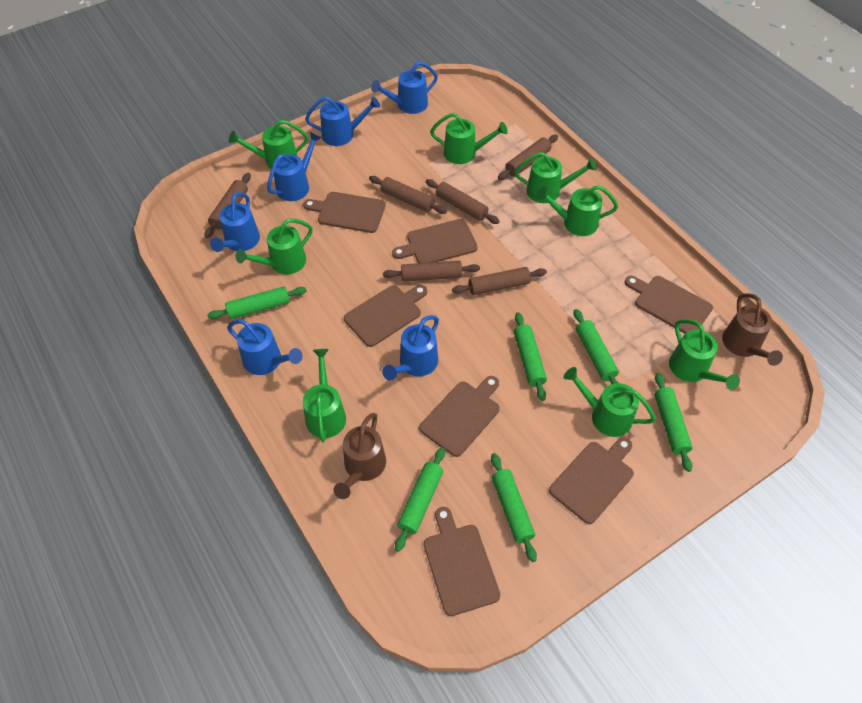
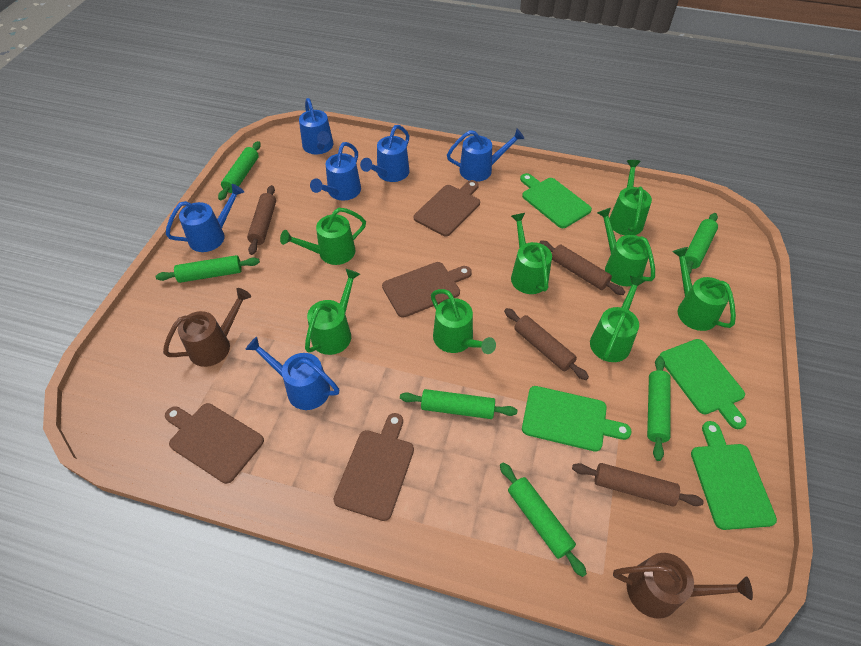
brown cutting board: [303,192,386,233] [344,285,427,347] [392,219,478,263] [419,376,500,457] [424,507,501,616] [549,437,634,524] [625,276,713,334] = 7 -> [165,403,264,484] [333,413,414,521] [382,262,472,318] [414,180,480,236] = 4
brown rolling pin: [205,173,251,238] [369,176,447,214] [383,261,480,282] [426,179,500,224] [452,267,547,295] [498,134,558,180] = 6 -> [247,185,276,255] [504,308,589,380] [539,241,625,295] [572,463,704,507] = 4
green cutting board: none = 0 -> [520,173,592,228] [522,386,632,452] [660,339,746,429] [691,421,777,530] = 4

